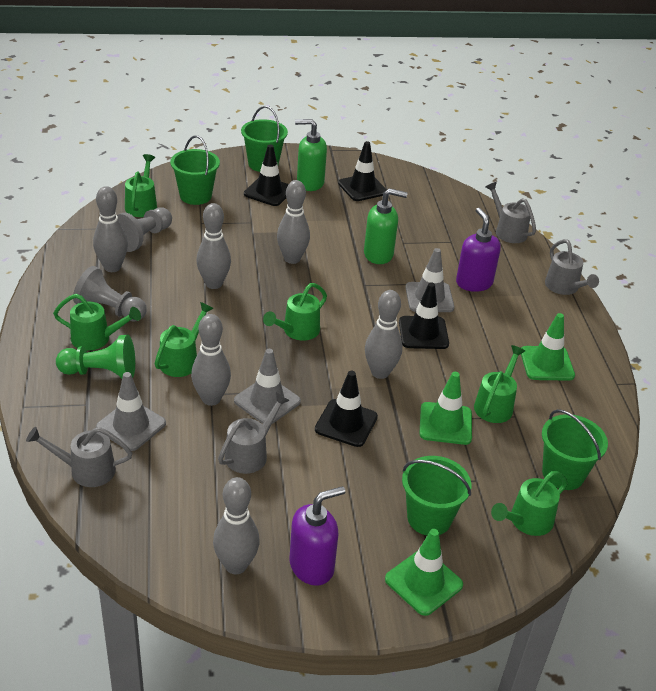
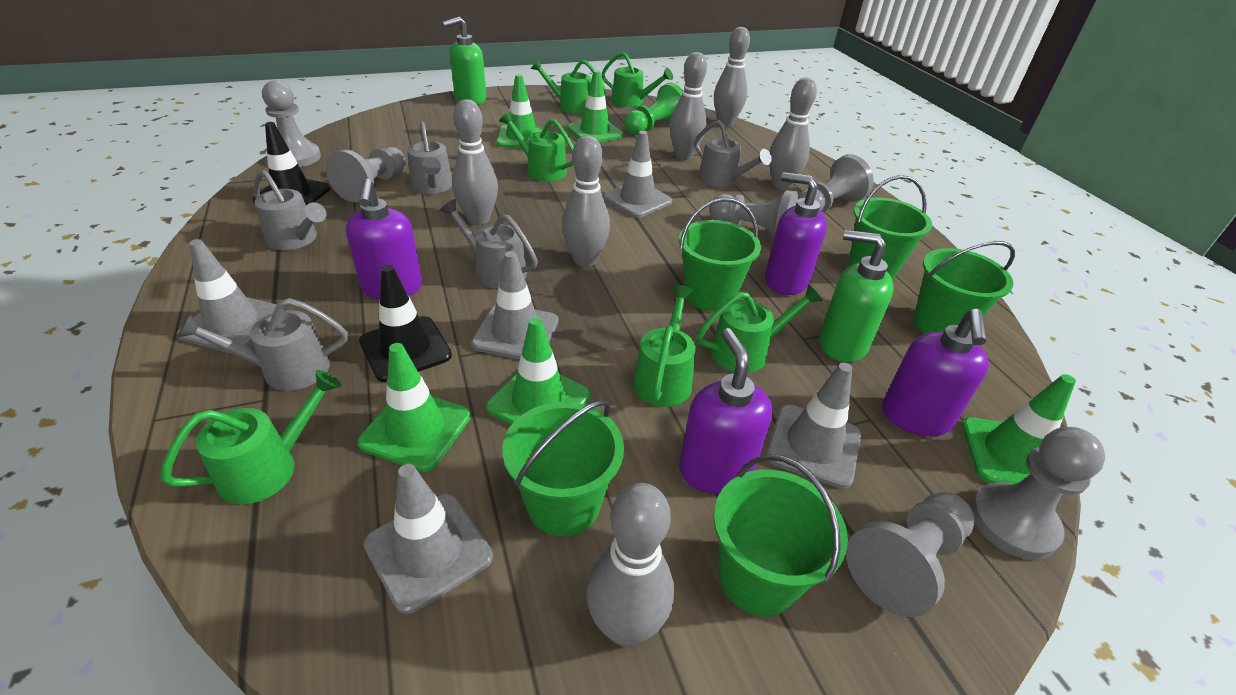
black traffic cone: [244,145,289,206] [315,371,378,447] [338,141,387,201] [399,283,449,349] = 4 -> [252,122,331,205] [359,265,452,382] = 2
green bucket: [170,135,220,205] [241,106,288,172] [402,456,471,535] [542,409,608,490] = 4 -> [502,400,624,536] [679,197,761,312] [714,454,848,616] [849,175,932,279] [914,241,1015,334] = 5
green traffic cone: [385,529,463,616] [420,372,472,445] [521,313,575,381] = 3 -> [357,343,471,472] [486,317,590,425] [496,74,544,148] [567,70,624,143] [962,374,1076,484] = 5
grey pawn: [73,266,147,322] [117,207,172,252] = 2 -> [262,81,321,167] [326,146,406,202] [709,190,798,237] [798,154,874,212] [846,492,975,617] [971,427,1105,560] = 6
grey traffic cone: [96,372,166,451] [234,349,301,424] [405,248,454,312] = 3 -> [177,239,284,353] [363,464,493,614] [471,251,558,359] [603,131,672,218] [766,363,861,489] = 5
grey watering can: [26,427,132,487] [218,392,290,474] [485,182,536,243] [545,239,599,295] = 4 -> [177,298,348,391] [254,170,326,250] [407,122,452,194] [440,199,538,289] [695,120,772,187] = 5
purple soap dispenser: [289,486,345,586] [456,208,501,292] = 2 -> [346,178,422,300] [679,328,772,494] [765,172,827,295] [882,309,989,437] = 4

